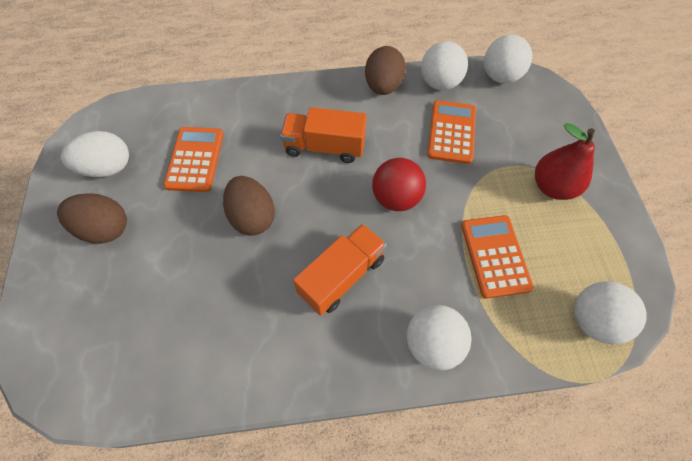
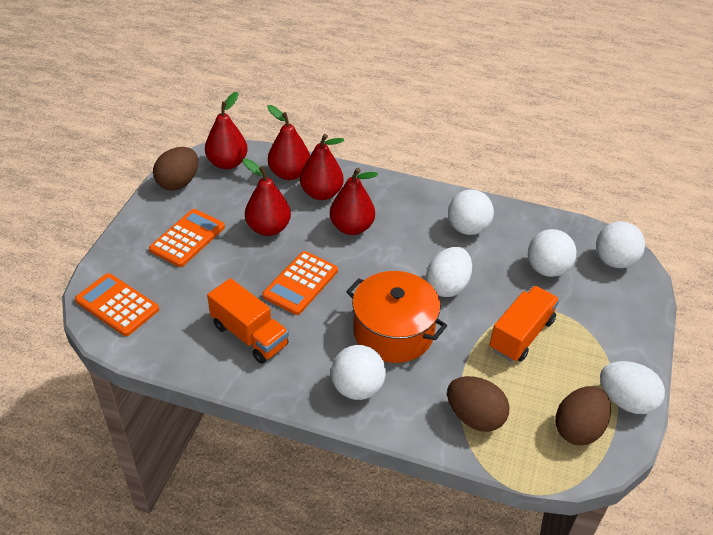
orange pot: none = 0 -> [346,271,447,363] = 1
red ball: [372,158,426,211] = 1 -> none = 0
red pear: [535,123,595,200] = 1 -> [205,92,248,169] [243,159,291,236] [268,105,310,180] [300,134,344,200] [330,168,378,235] = 5
white egg: [61,131,129,177] = 1 -> [426,247,472,297] [600,361,665,414] = 2

